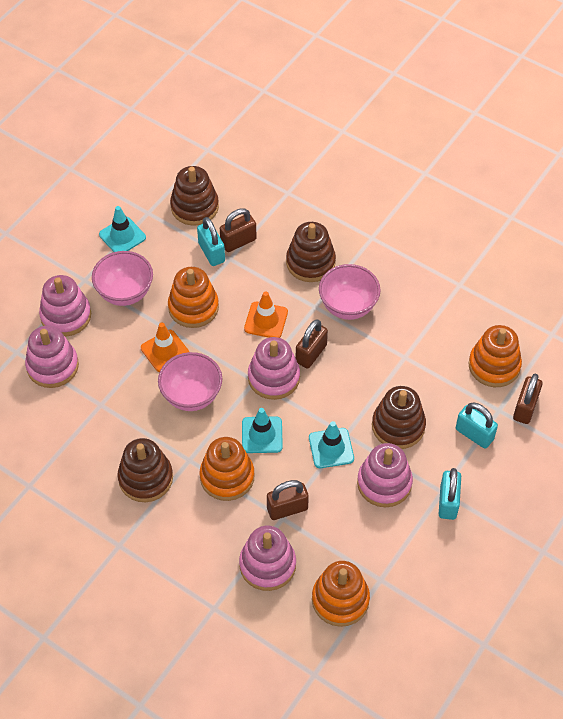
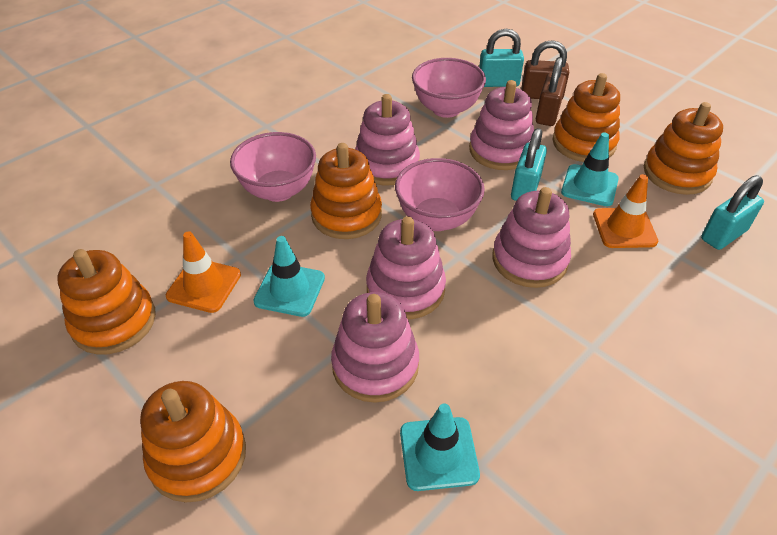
brown padlock: [220,208,257,252] [267,480,309,520] [296,319,328,369] [513,374,543,424] = 4 -> [521,40,569,99] [536,57,566,126] = 2
brown stacking toy: [117,438,173,502] [170,166,219,226] [286,222,336,282] [372,386,426,449] = 4 -> none = 0
orange stacking toy: [168,267,219,328] [200,437,255,501] [312,561,370,627] [468,325,522,387] = 4 -> [57,249,156,355] [140,381,246,502] [310,143,382,239] [553,73,620,162] [644,102,723,195] = 5

